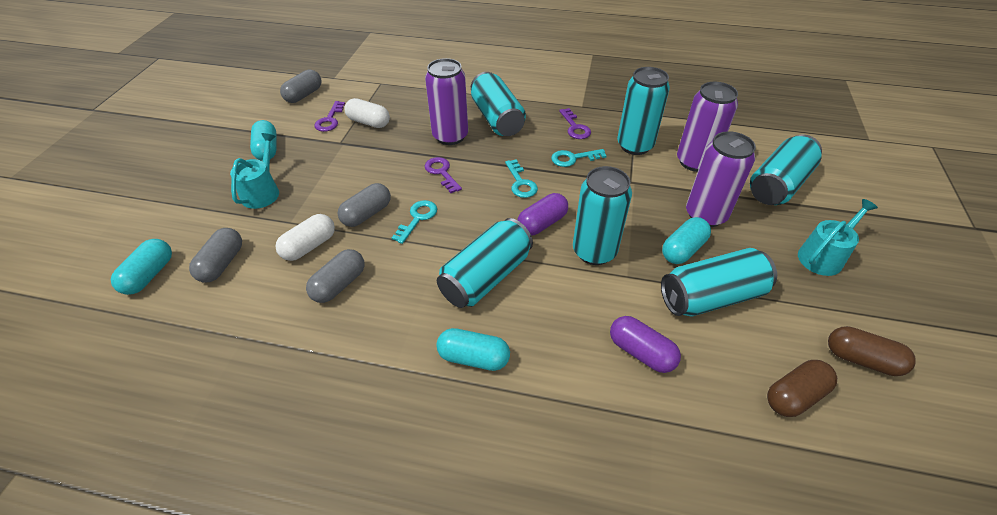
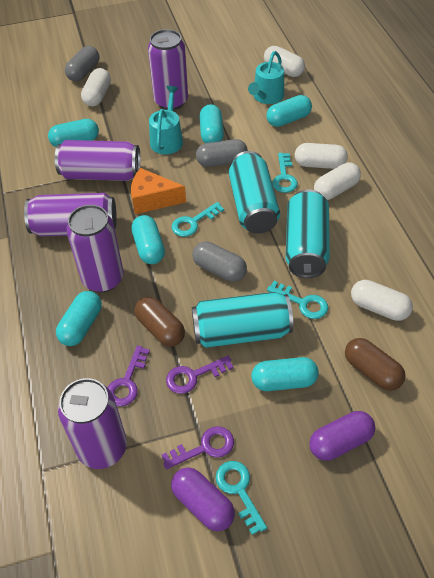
grey capsule: [189,228,242,283] [280,69,321,103] [306,249,365,303] [338,183,391,227] = 4 -> [65,46,99,81] [192,242,247,282] [196,139,248,167] = 3
orange cheese: none = 0 -> [131,168,186,214] = 1
purple can: [425,58,468,145] [677,82,738,172] [686,131,756,227] = 3 -> [24,193,117,237] [55,140,141,181] [58,378,127,469] [66,205,124,292] [148,29,188,110] = 5
turquoise can: [437,218,533,308] [471,72,526,136] [573,166,632,265] [617,67,670,155] [661,248,777,317] [750,135,822,205] = 6 -> [192,292,293,348] [229,151,280,234] [286,189,330,278] = 3
turquoise capsule: [111,239,172,295] [250,120,277,161] [436,328,510,371] [662,217,711,264] = 4 -> [48,119,99,147] [56,291,102,346] [131,215,165,264] [199,104,224,143] [251,357,319,391] [266,95,312,127] = 6
turquoise key: [391,200,437,244] [505,159,538,198] [551,149,606,167] = 3 -> [171,202,224,237] [216,461,267,535] [267,281,328,319] [272,153,298,193] = 4
white capsule: [275,214,335,261] [344,98,390,128] = 2 -> [81,68,111,107] [264,46,305,77] [295,143,348,169] [314,162,361,200] [351,280,413,321] = 5

